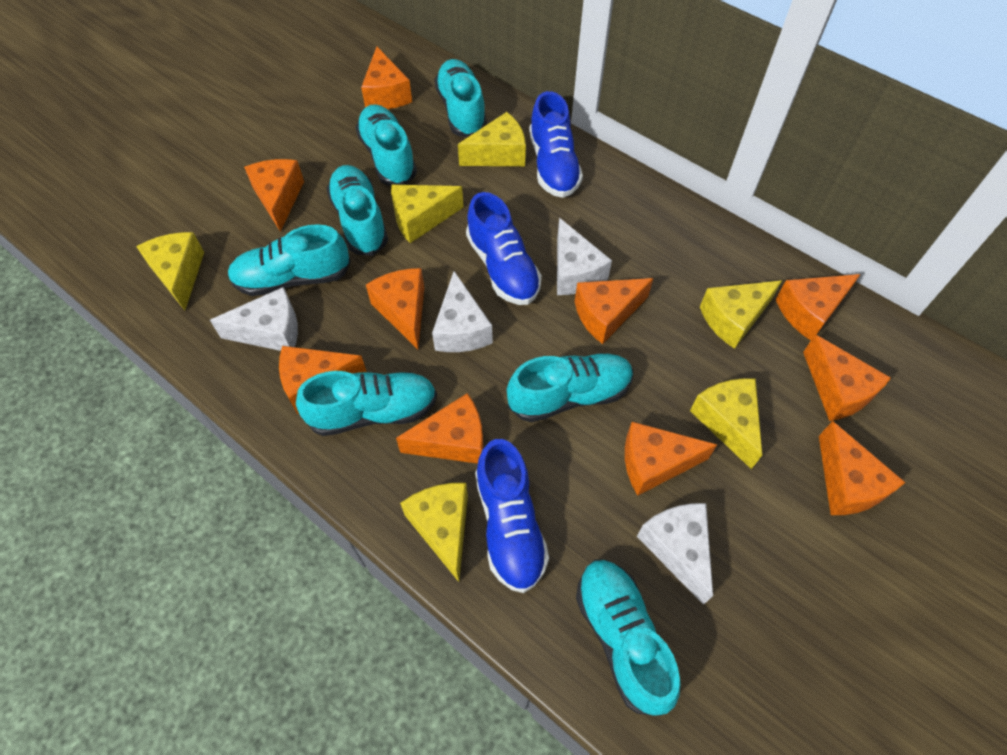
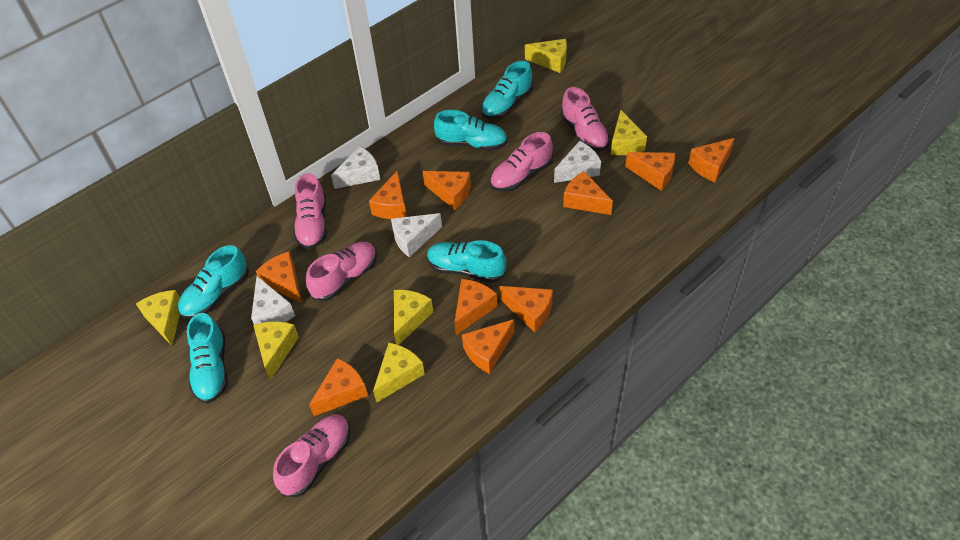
blue shoe: [466,192,542,305] [475,439,549,593] [529,91,583,198] = 3 -> none = 0
pink shoe: none = 0 -> [273,414,350,497] [294,173,327,250] [306,242,377,301] [490,132,553,192] [561,87,610,151] = 5
turquoise shoe: [228,224,351,296] [296,371,437,436] [326,165,388,256] [355,104,417,186] [434,59,487,137] [507,353,633,422] [576,559,681,716] = 7 -> [178,245,249,319] [187,313,228,404] [427,240,506,283] [434,110,508,151] [481,61,533,119] = 5

